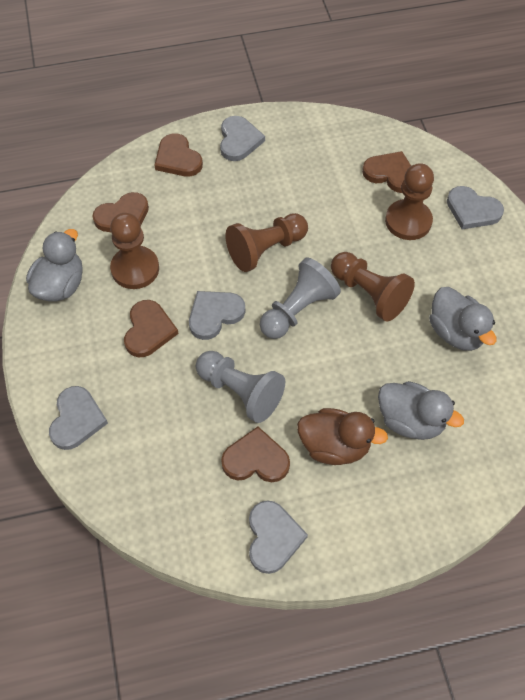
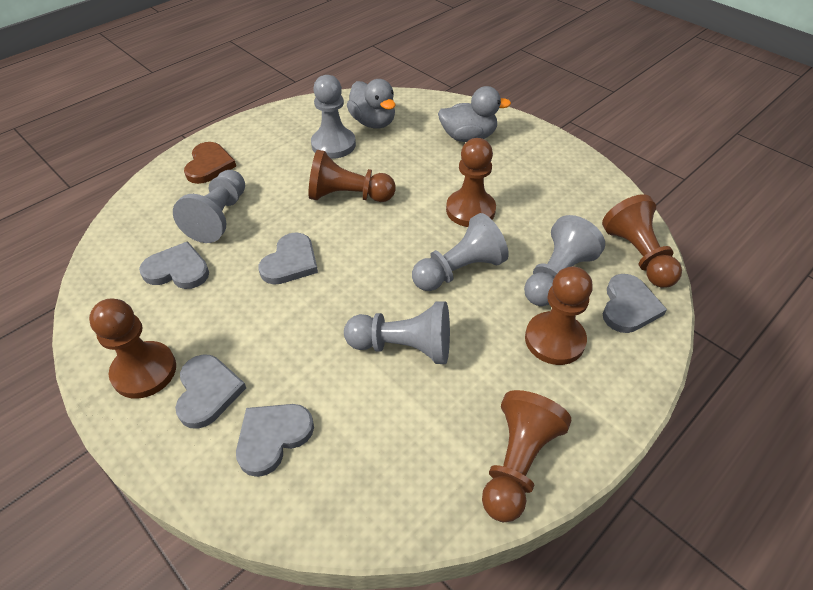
brown duck: [297,408,388,465] = 1 -> none = 0
brown heart: [92,192,149,232] [124,300,178,357] [154,133,203,176] [221,427,290,482] [362,151,411,193] = 5 -> [184,142,236,184] = 1
brown pawn: [110,213,159,289] [225,213,308,272] [331,252,415,321] [385,163,434,240] = 4 -> [89,299,176,399] [308,150,396,202] [446,138,496,227] [482,390,572,522] [525,267,593,365] [602,194,682,288] = 6
grey duck: [26,229,83,302] [378,381,464,440] [429,287,496,351] = 3 -> [347,79,395,128] [438,86,511,142] = 2
grey pawn: [196,351,285,423] [260,258,341,339] = 2 -> [173,170,245,243] [311,75,356,159] [344,301,450,364] [412,213,509,291] [524,215,605,306] = 5

